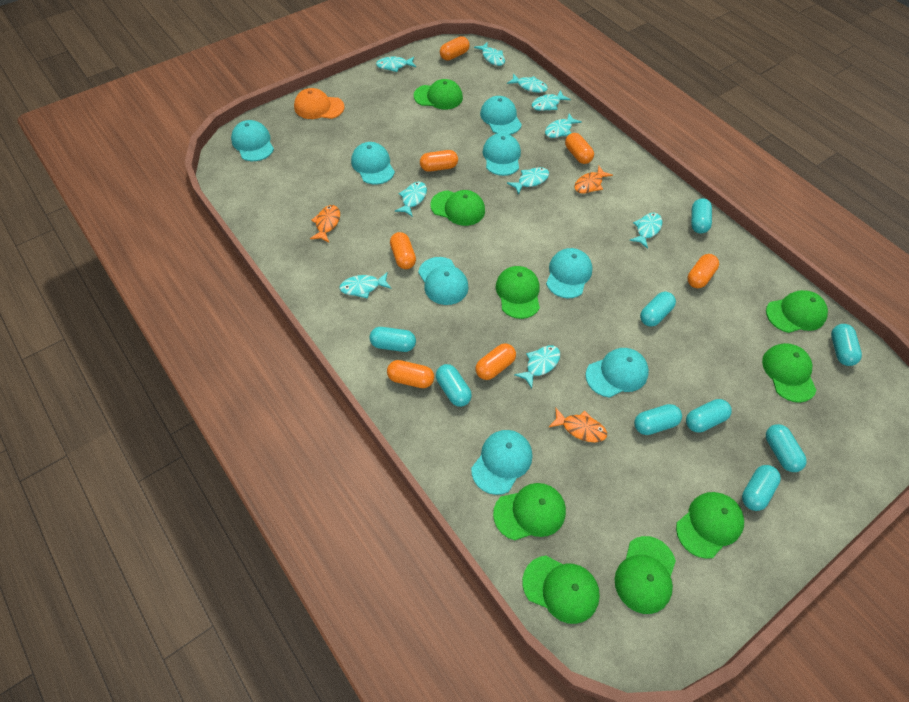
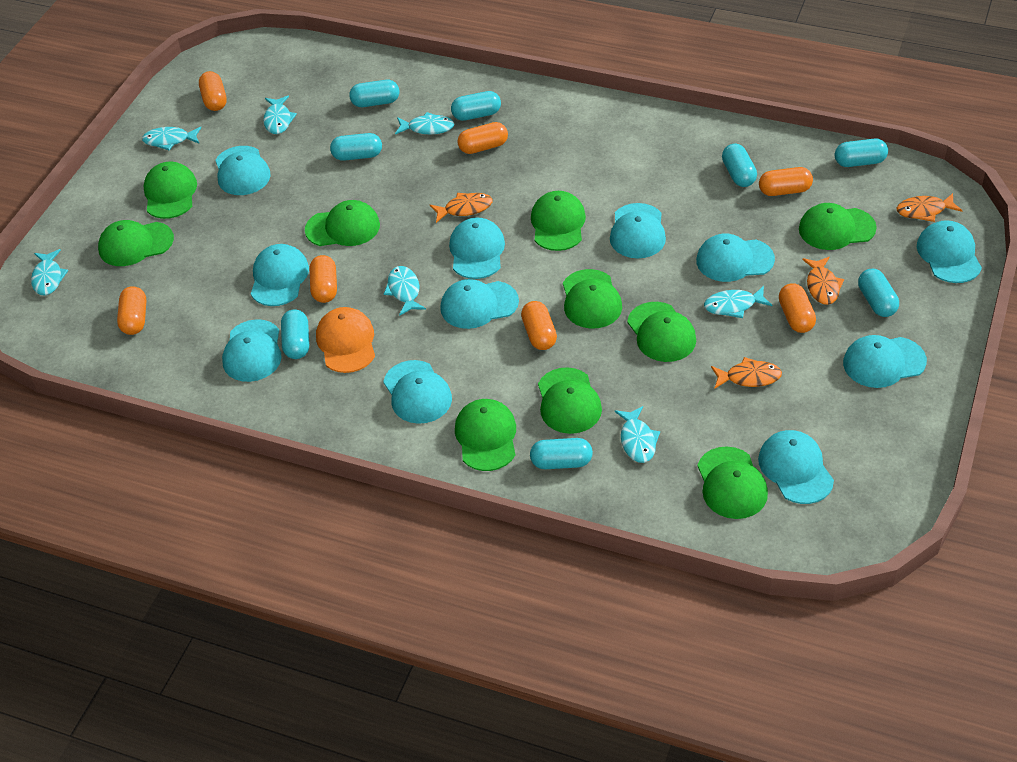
green cap: [414,79,463,109] [430,190,485,226] [493,483,566,540] [496,266,540,319] [522,556,600,624] [615,536,676,614] [676,492,744,559] [762,343,816,403] [766,290,828,333] = 9 -> [98,220,174,266] [143,162,197,219] [305,200,380,246] [455,399,516,471] [531,191,586,251] [538,367,602,434] [563,269,622,329] [627,302,696,362] [697,446,768,519] [799,203,877,250] = 10
orange fish: [310,205,340,242] [549,407,607,442] [574,166,613,194] = 3 -> [430,193,493,223] [711,357,782,388] [802,257,844,305] [897,193,963,222] = 4
turquoise cap: [231,120,274,161] [351,142,395,185] [418,257,469,305] [471,430,532,495] [480,96,522,135] [483,133,521,176] [546,248,593,298] [585,348,649,398] = 8 -> [215,146,271,195] [222,319,282,382] [251,244,309,306] [383,360,452,424] [440,279,519,329] [449,218,505,279] [610,203,666,258] [696,234,775,282] [758,430,834,504] [843,335,927,388] [917,220,982,283] = 11
turquoise capsule: [369,327,416,352] [436,364,472,407] [634,404,682,435] [640,292,676,327] [686,399,732,432] [691,198,712,234] [742,465,781,511] [766,424,807,472] [831,324,862,366] = 9 -> [281,309,309,359] [330,133,382,161] [349,80,399,107] [451,91,501,121] [530,438,593,469] [722,143,757,187] [835,139,888,167] [858,269,899,317] = 8
turquoise fish: [339,272,391,299] [376,56,416,72] [395,182,427,217] [474,43,505,66] [507,73,548,93] [507,167,549,195] [514,345,560,388] [532,90,571,111] [545,114,582,138] [629,213,662,249] = 10 -> [31,249,68,295] [142,127,201,151] [263,96,297,134] [384,266,426,316] [395,112,454,135] [615,406,660,463] [704,286,772,318] = 7

